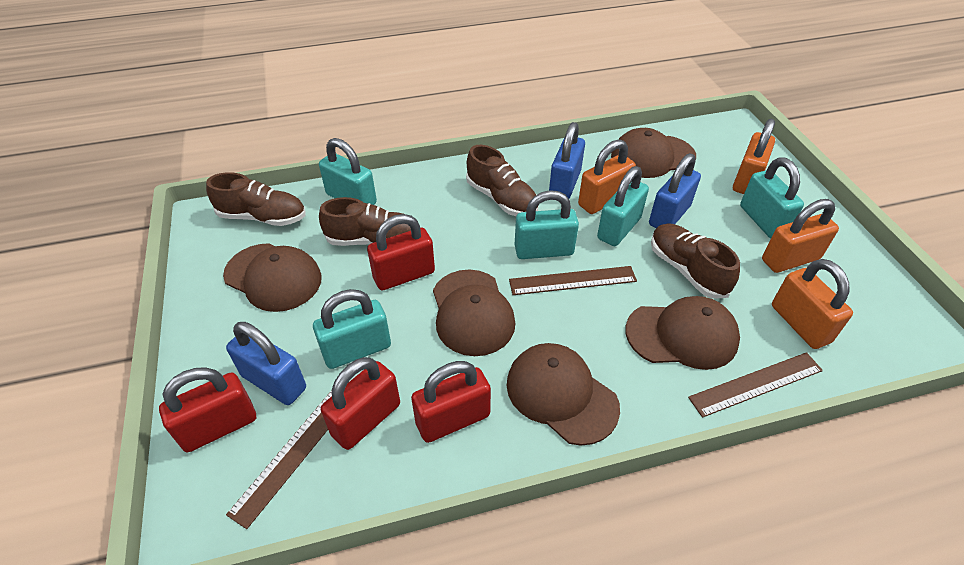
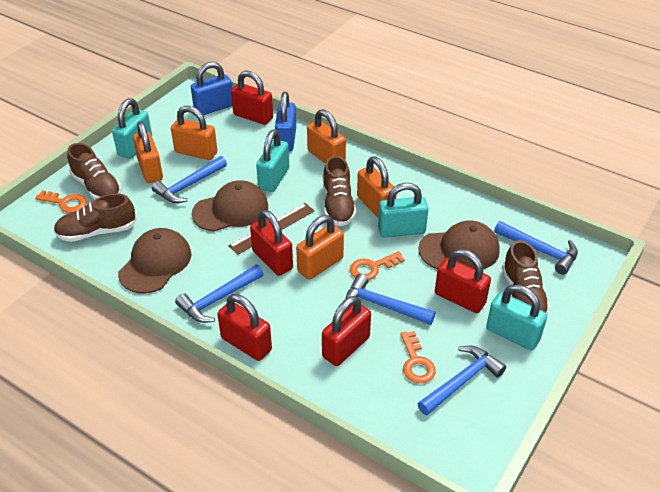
blue hammer: none = 0 -> [152,156,227,203] [175,265,264,323] [346,274,435,325] [418,346,506,415] [494,221,578,275] = 5
blue padlock: [226,322,306,405] [549,122,585,199] [649,153,701,228] = 3 -> [191,62,233,115] [275,92,296,152] = 2
brown cap: [223,243,322,312] [433,270,515,356] [507,343,620,446] [611,128,696,178] [625,296,740,370] = 5 -> [118,228,191,293] [192,180,268,232] [418,221,500,269] = 3
brown ruler: [226,390,332,529] [509,266,637,295] [688,352,823,418] = 3 -> [228,203,315,255] = 1
orange key: none = 0 -> [35,190,87,213] [350,251,405,280] [400,331,436,383] = 3
orange padlock: [578,139,636,214] [733,119,775,194] [762,199,839,273] [772,259,853,349] = 4 -> [133,121,163,183] [171,106,217,160] [296,215,344,280] [307,109,346,164] [357,156,396,217] = 5
red padlock: [159,367,256,452] [321,357,400,450] [367,214,435,290] [411,361,491,443] = 4 -> [217,294,272,361] [231,70,273,125] [250,210,293,276] [322,296,371,366] [435,249,491,313] = 5
turquoise padlock: [313,289,391,369] [319,138,377,205] [515,190,579,259] [597,166,649,246] [740,157,804,238] = 5 -> [112,98,152,159] [256,129,289,192] [378,183,428,238] [486,285,547,350] = 4

